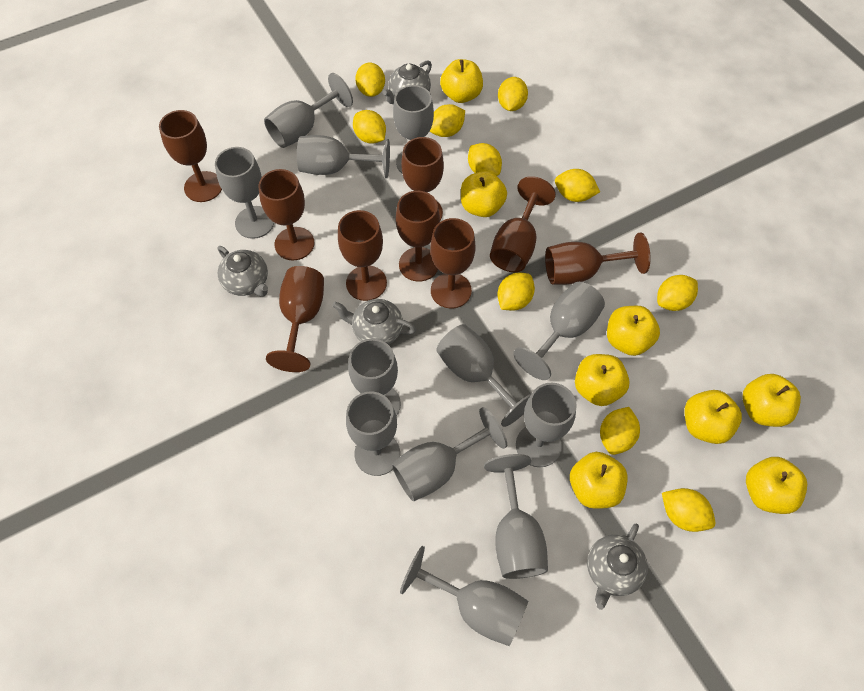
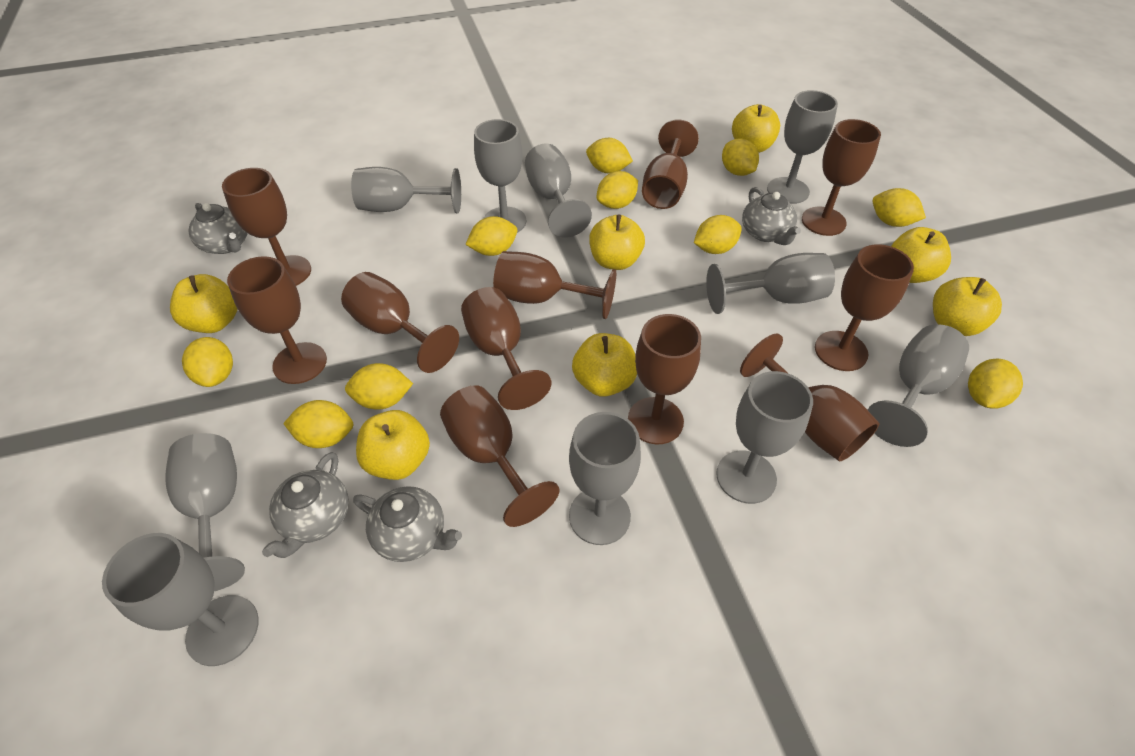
brown goblet: [159,110,222,202] [258,169,315,260] [266,266,324,372] [338,210,387,301] [396,191,440,282] [401,137,444,220] [430,218,476,308] [490,176,556,272] [545,233,650,285] = 9 -> [222,168,311,286] [227,256,327,384] [341,272,459,373] [440,385,559,527] [461,287,552,410] [493,251,616,319] [628,314,701,444] [642,119,699,209] [740,333,880,462] [802,119,881,236] [815,244,914,371] = 11
grey goblet: [215,147,274,239] [264,73,353,148] [297,135,390,178] [346,391,400,476] [348,339,401,416] [391,407,507,502] [393,85,434,173] [400,546,528,646] [436,324,531,427] [484,454,548,579] [513,282,605,380] [516,383,577,467] = 12 -> [102,533,259,666] [165,433,245,591] [351,167,461,213] [474,119,526,233] [525,143,592,238] [569,412,641,545] [706,253,835,314] [716,371,813,504] [767,90,838,204] [868,324,969,447] = 10
yellow apple: [440,59,483,103] [461,171,507,217] [570,452,628,509] [575,354,630,406] [607,306,660,356] [685,390,742,444] [742,374,801,427] [746,457,807,514] = 8 -> [170,274,238,333] [356,410,430,480] [572,333,637,397] [589,215,645,270] [732,104,780,153] [891,227,951,283] [933,277,1002,336] = 7

